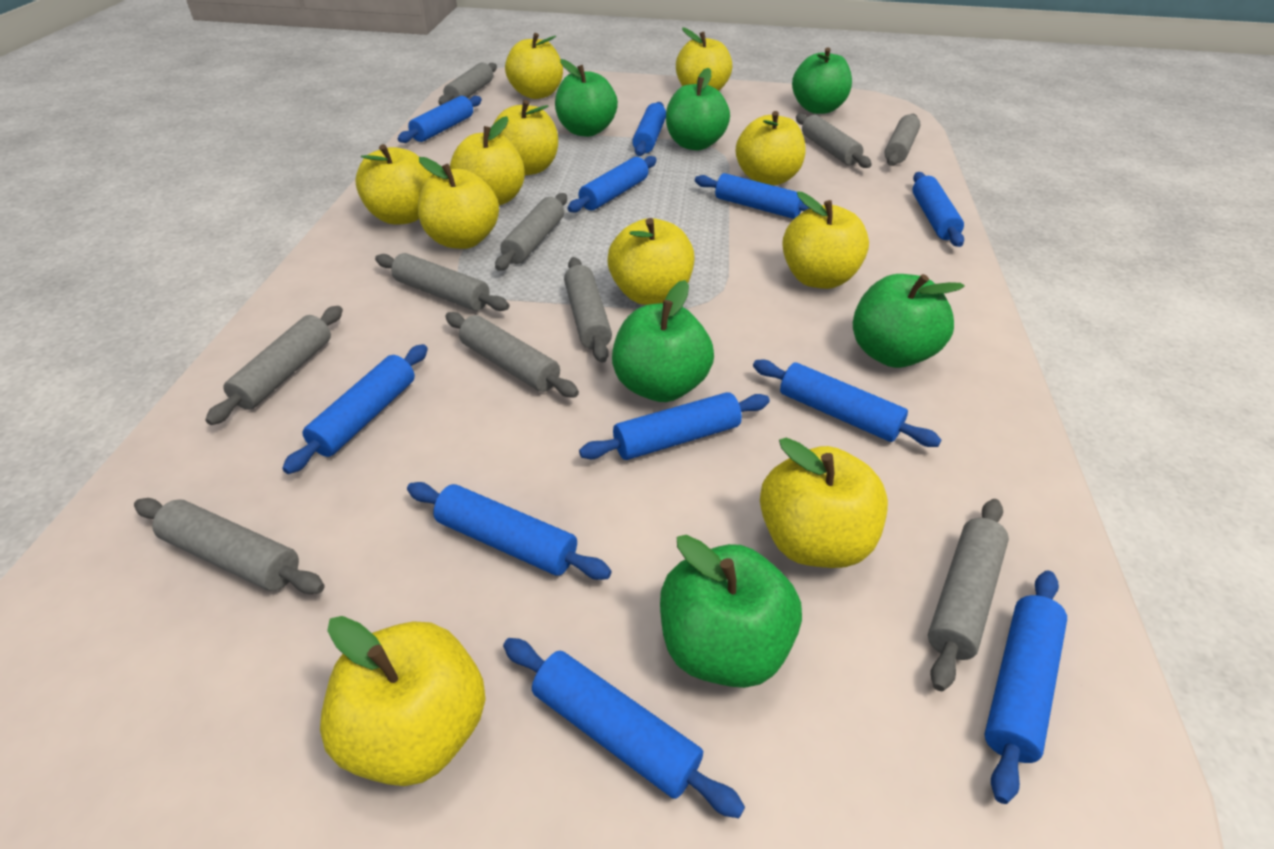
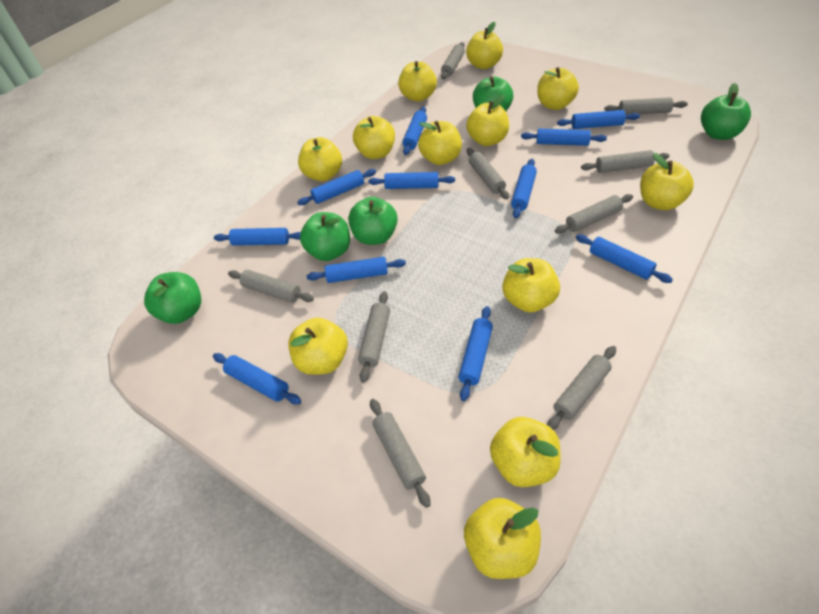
green apple: [555,59,618,137] [612,280,714,402] [660,535,802,688] [666,68,730,150] [792,47,852,114] [853,274,965,368] = 6 -> [144,272,201,324] [300,212,350,261] [348,197,398,245] [473,76,513,111] [701,83,751,140] = 5
grey rolling pin: [134,498,325,594] [205,306,343,425] [375,253,509,311] [438,63,497,105] [445,312,579,397] [495,193,567,271] [564,257,612,363] [796,114,872,168] [884,114,921,166] [928,499,1009,691] = 10 -> [228,270,314,303] [358,291,390,383] [370,399,431,508] [441,42,465,79] [467,148,509,199] [547,346,616,430] [555,194,633,234] [581,150,669,173] [604,97,688,115] = 9
yellow apple: [320,616,486,786] [355,144,432,225] [418,157,499,249] [450,116,525,206] [492,100,558,175] [505,33,563,99] [607,218,694,305] [676,27,732,91] [736,111,806,185] [760,438,888,568] [782,192,869,289] = 11 -> [288,318,348,375] [298,137,342,181] [353,116,395,159] [398,61,437,102] [418,121,462,165] [464,498,541,579] [466,22,503,69] [466,95,509,146] [490,417,561,487] [502,258,560,313] [537,67,579,110] [640,153,694,210] = 12

